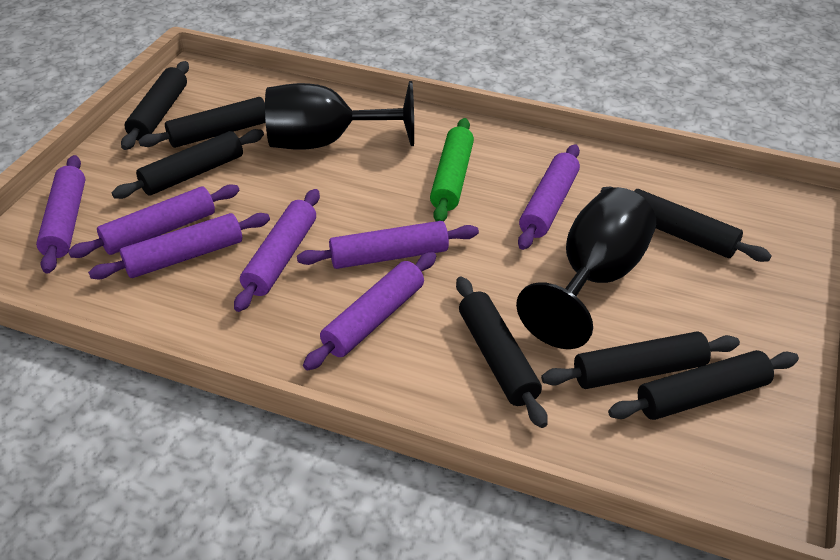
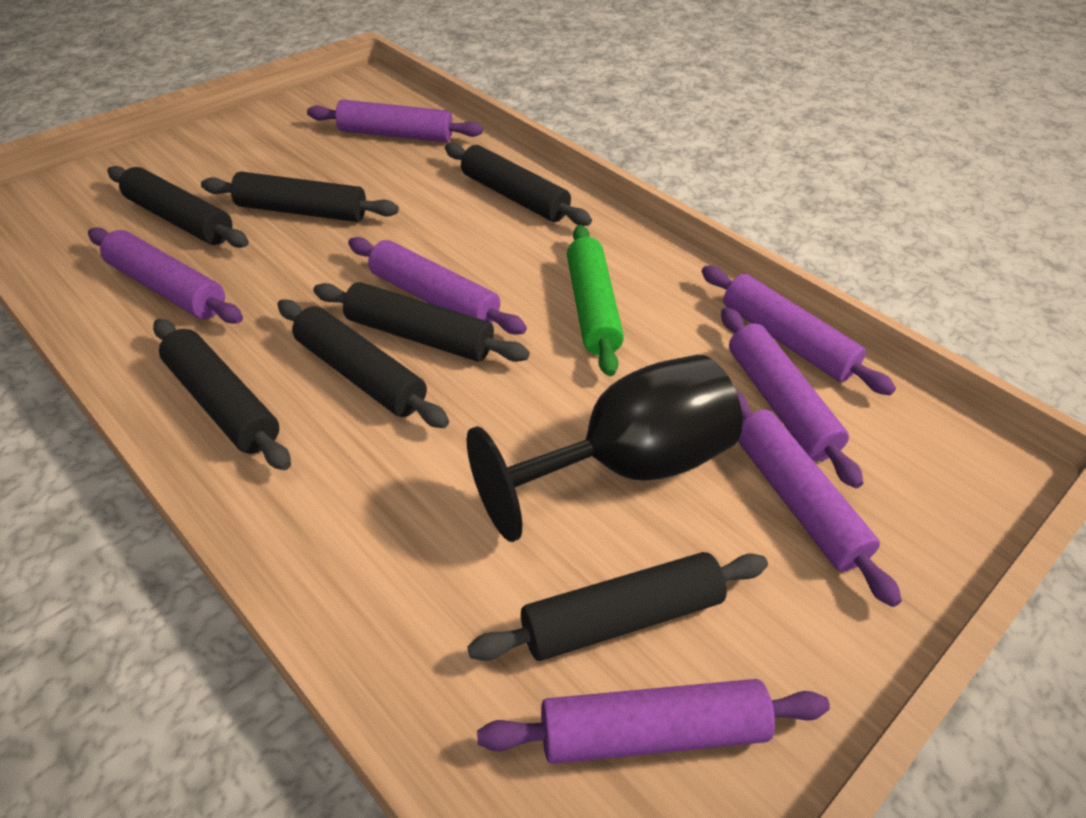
black goblet: [265,81,414,150] [516,187,656,349] = 2 -> [467,355,743,542] = 1

